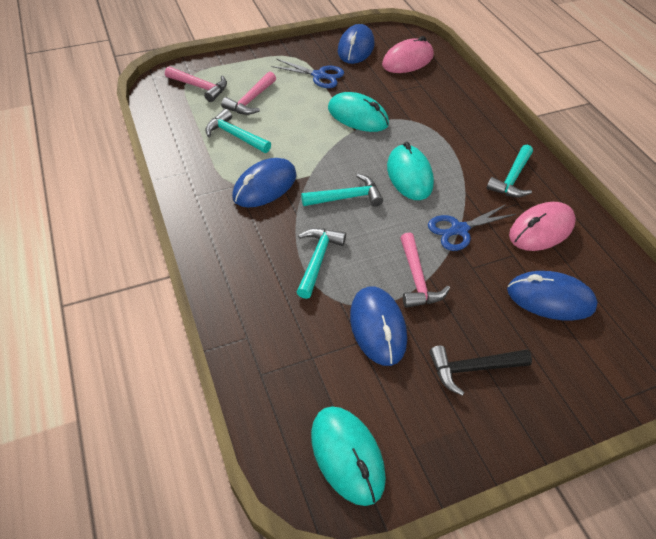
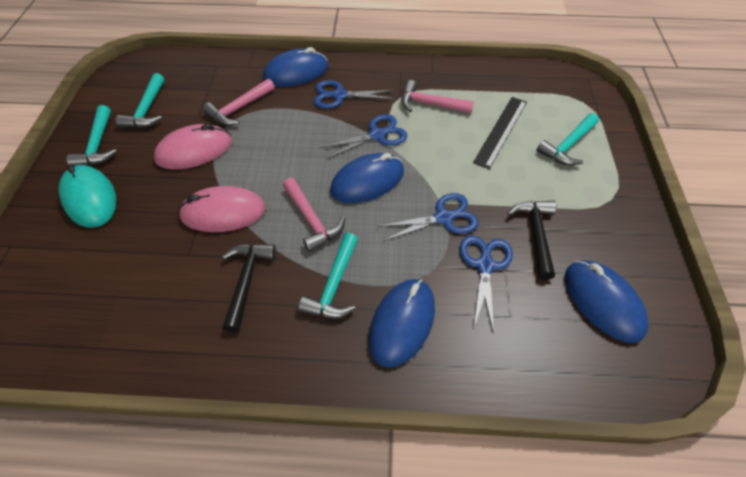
black hammer: [429,345,532,396] = 1 -> [222,244,276,332] [507,200,556,280] = 2
black ruler: none = 0 -> [473,97,527,169] = 1
blue scissors: [271,59,344,88] [428,205,516,251] = 2 -> [314,80,395,109] [320,114,407,160] [377,193,478,241] [459,235,513,333] = 4
turquoise mouse: [311,406,386,506] [328,92,389,132] [387,142,434,200] = 3 -> [59,164,117,228] = 1

